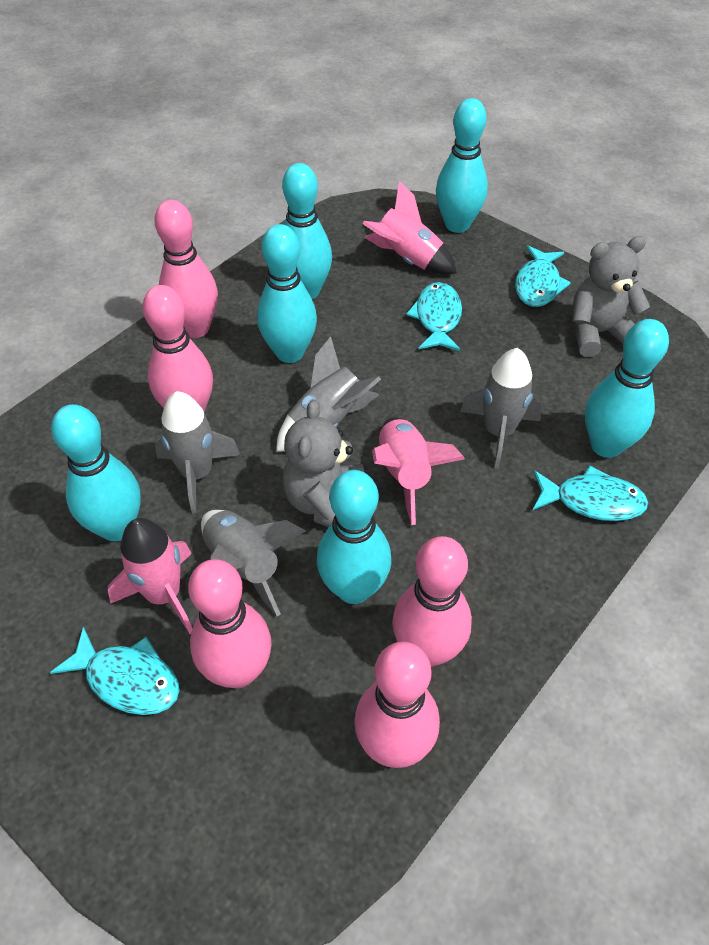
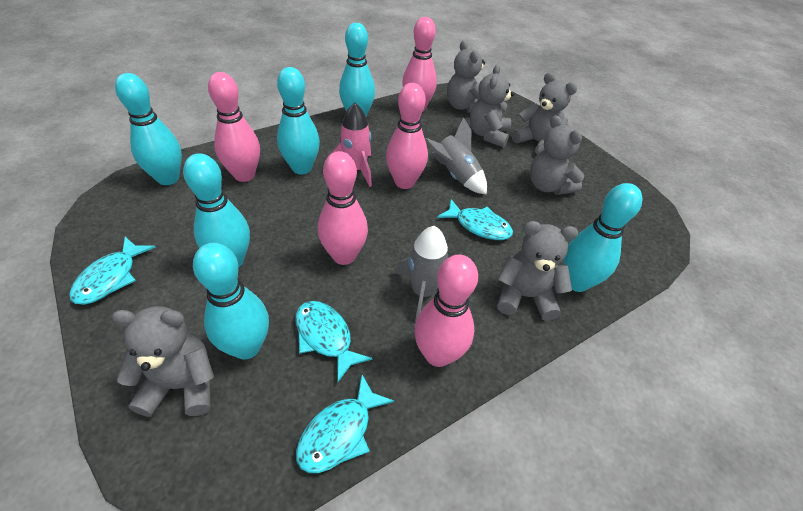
grey rocket: [155,391,240,514] [201,510,306,616] [276,337,381,452] [460,348,542,469] = 4 -> [395,226,448,322] [425,117,487,195] = 2
grey teddy bear: [282,399,365,527] [572,236,650,357] = 2 -> [112,306,214,417] [447,41,485,113] [470,64,514,147] [497,221,578,321] [512,72,577,155] [530,115,584,195] = 6
pink rocket: [108,518,192,634] [362,181,457,274] [372,417,465,525] = 3 -> [330,103,372,187] = 1

